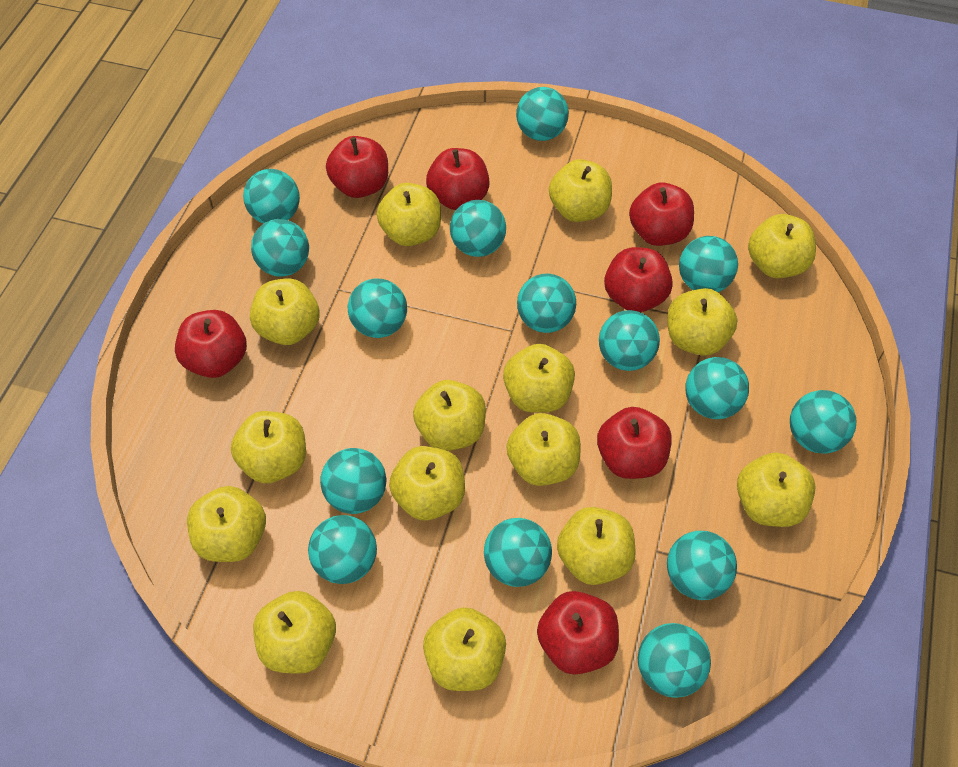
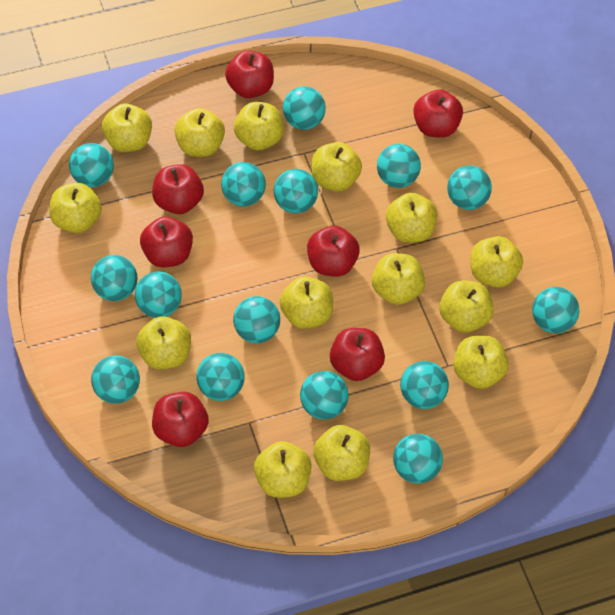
yellow apple: [187,486,266,562] [231,411,306,483] [250,278,320,345] [253,591,336,674] [377,183,441,246] [389,446,465,520] [413,380,486,451] [423,607,506,691] [503,344,575,413] [506,413,581,486] [549,159,612,222] [557,507,636,585] [668,288,738,356] [737,452,816,527] [748,214,816,278] = 15 -> [49,183,102,233] [102,103,152,152] [136,316,191,370] [174,108,225,157] [234,102,284,150] [254,441,312,498] [280,276,333,329] [312,142,362,192] [313,425,370,481] [372,253,425,305] [386,193,438,243] [439,280,494,333] [453,336,509,389] [471,236,523,288] = 14

